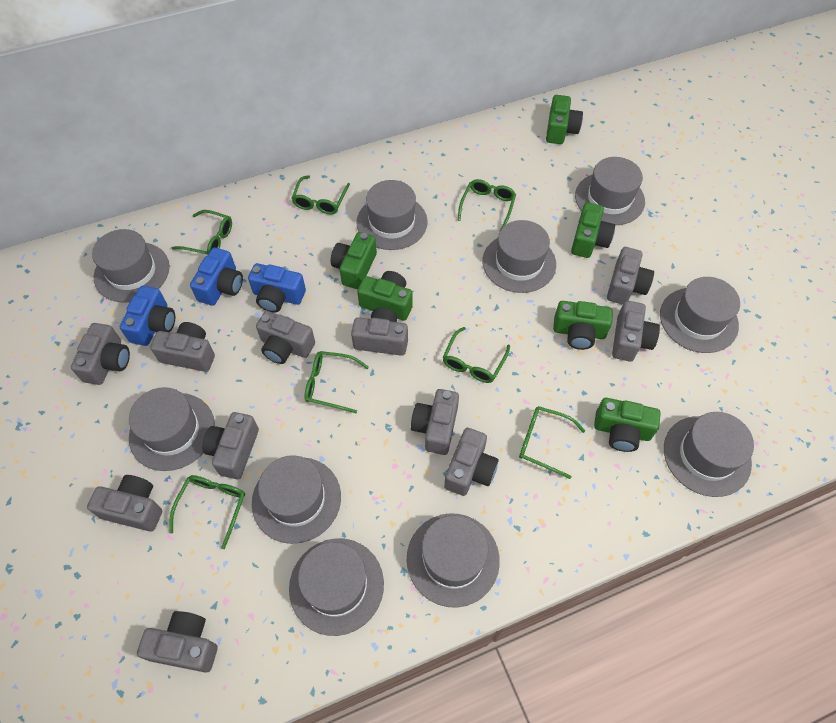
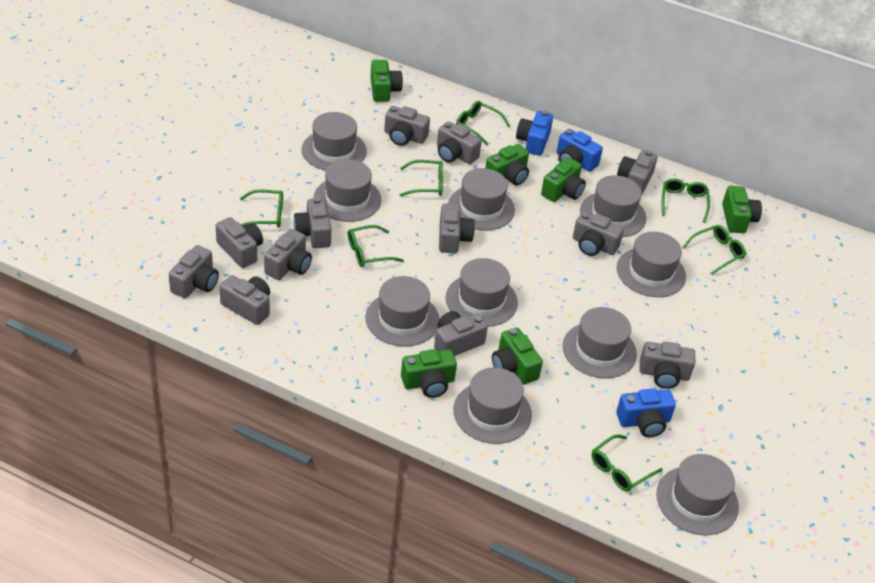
grey camera: [71,323,130,385] [87,475,162,531] [137,611,218,673] [150,322,215,372] [202,412,259,479] [256,311,315,364] [351,307,408,356] [411,389,459,455] [444,428,499,496] [607,247,654,305] [612,301,660,362] = 11 -> [169,245,219,298] [216,217,263,268] [219,275,270,325] [264,229,312,280] [293,197,331,248] [384,106,430,146] [434,311,488,356] [437,122,482,164] [439,203,475,253] [573,211,624,256] [617,150,658,194] [639,341,695,389] = 12

